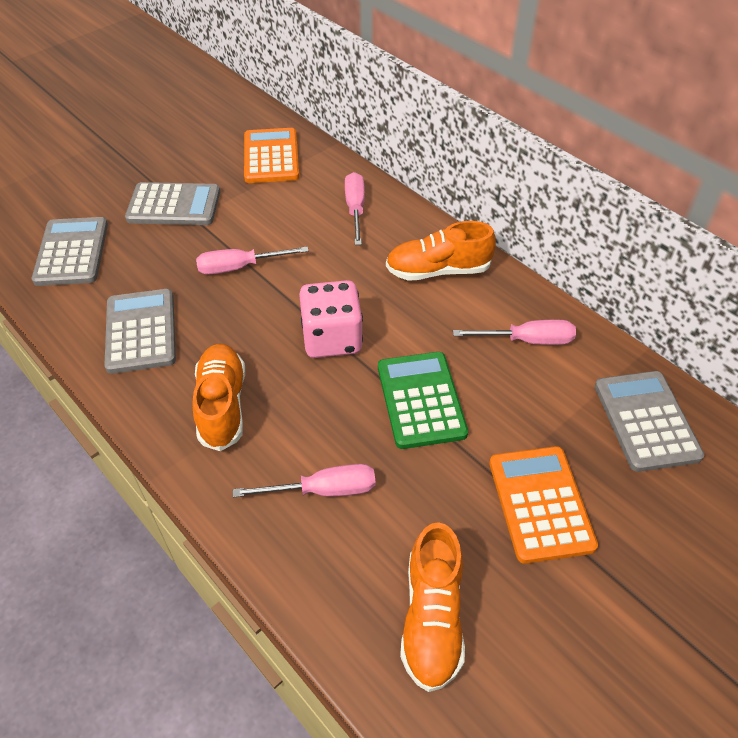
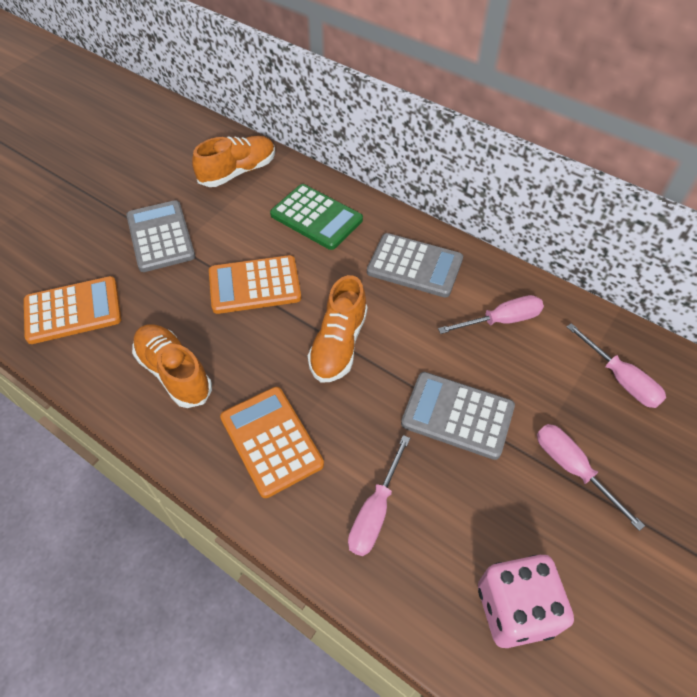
grey calculator: [32,217,108,286] [104,289,176,374] [125,182,220,225] [595,371,704,472] = 4 -> [126,200,195,272] [367,233,463,298] [401,372,515,460] = 3
orange calculator: [244,128,299,183] [489,446,598,564] = 2 -> [24,276,121,344] [209,255,301,314] [220,387,324,498] = 3

